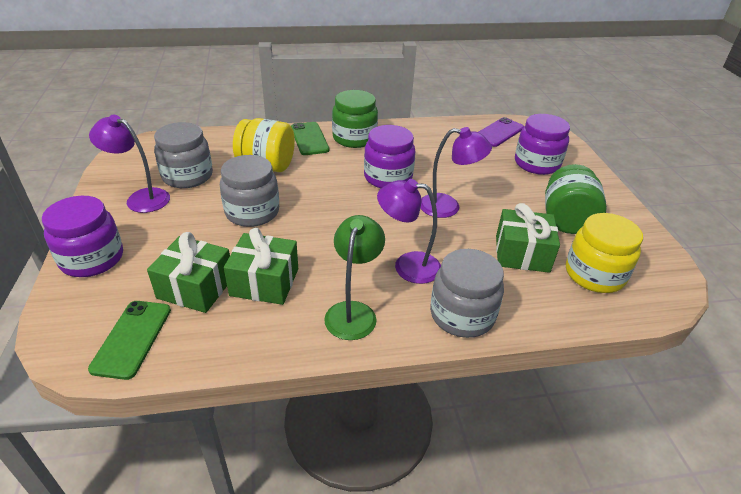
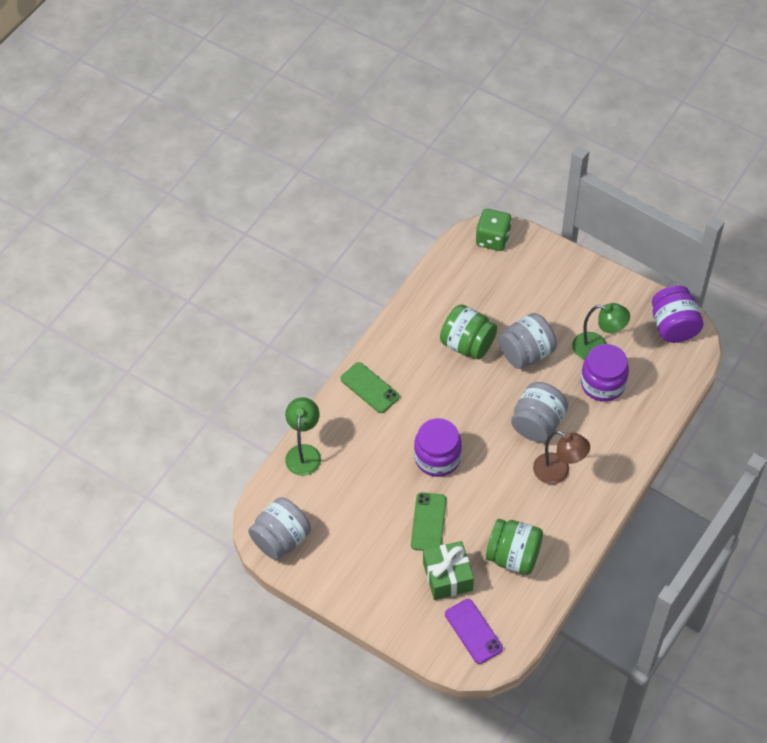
brown lamp: none = 0 -> [533,430,590,484] = 1
green dice: none = 0 -> [476,209,512,251] = 1
green gift: [147,232,230,313] [224,228,298,305] [496,203,560,273] = 3 -> [423,541,474,600] = 1
green lamp: [324,215,385,340] = 1 -> [285,397,321,476] [572,303,630,360] = 2
purple lamp: [89,115,170,213] [377,179,441,284] [421,127,492,218] = 3 -> none = 0
yellow jar: [233,118,295,172] [566,213,643,293] = 2 -> none = 0

